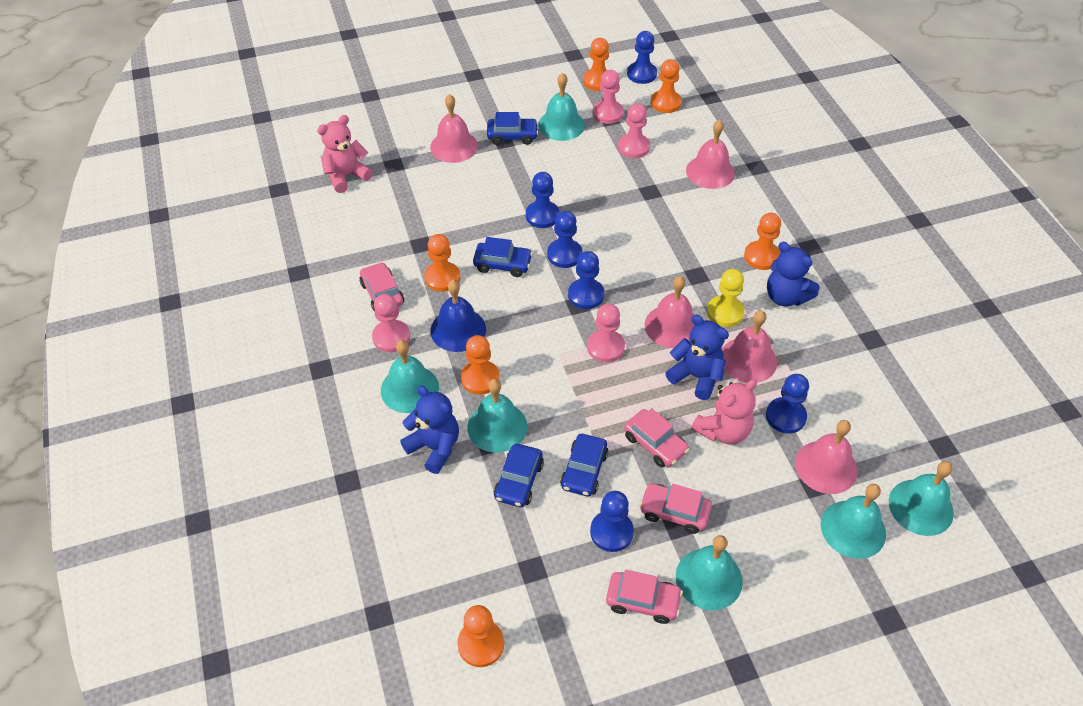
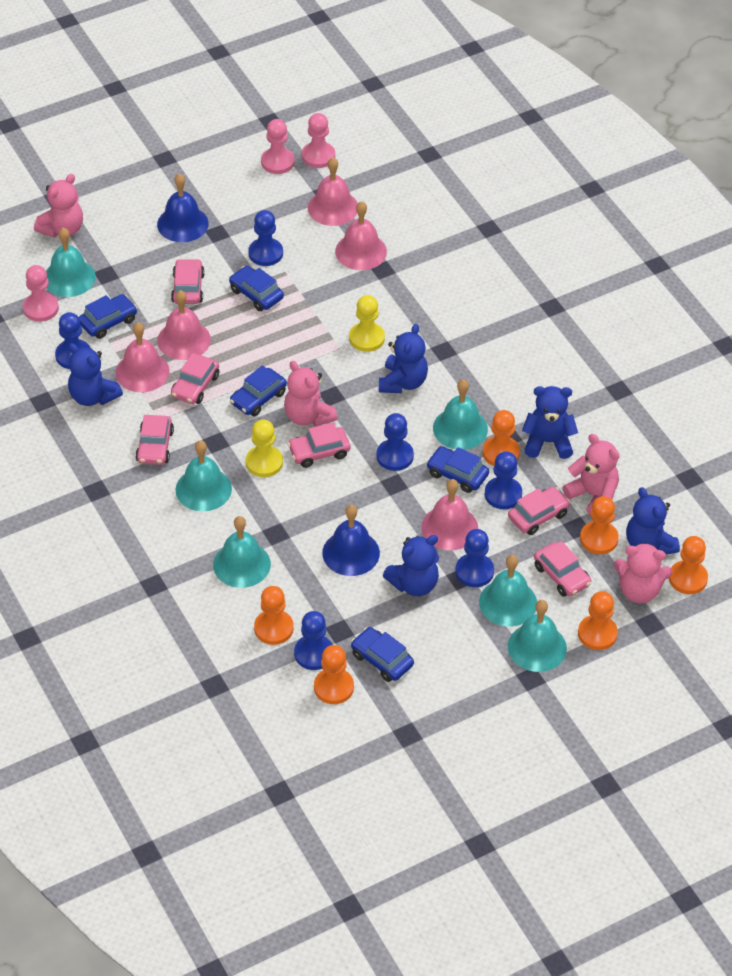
blue bell: [431,280,486,352] = 1 -> [157,174,208,242] [323,505,380,576] = 2
blue car: [473,237,533,277] [487,112,538,145] [494,444,544,507] [560,434,608,496] = 4 -> [79,294,137,339] [229,266,284,311] [230,365,287,416] [351,627,414,682] [427,446,489,493] = 5
blue teddy bear: [400,385,459,474] [666,315,729,400] [767,242,820,306] = 3 -> [68,343,123,406] [379,324,428,393] [383,535,439,596] [522,386,578,459] [626,487,680,555] = 5
pink car: [360,262,404,312] [606,569,683,624] [624,408,689,468] [639,483,712,534] = 4 -> [135,415,174,465] [171,259,205,304] [171,353,219,404] [287,422,350,468] [508,486,570,535] [534,541,591,597] = 6
pink pawn: [372,294,410,352] [587,304,625,362] [592,70,624,124] [618,103,650,158] = 4 -> [23,265,59,322] [261,119,295,174] [302,113,335,168] = 3
pink teddy bear: [317,115,373,193] [691,379,757,445] = 2 -> [34,174,83,238] [284,361,338,427] [563,434,620,515] [614,542,673,603] = 4
yellow pawn: [707,269,745,327] = 1 -> [246,420,283,477] [349,295,385,352] = 2

